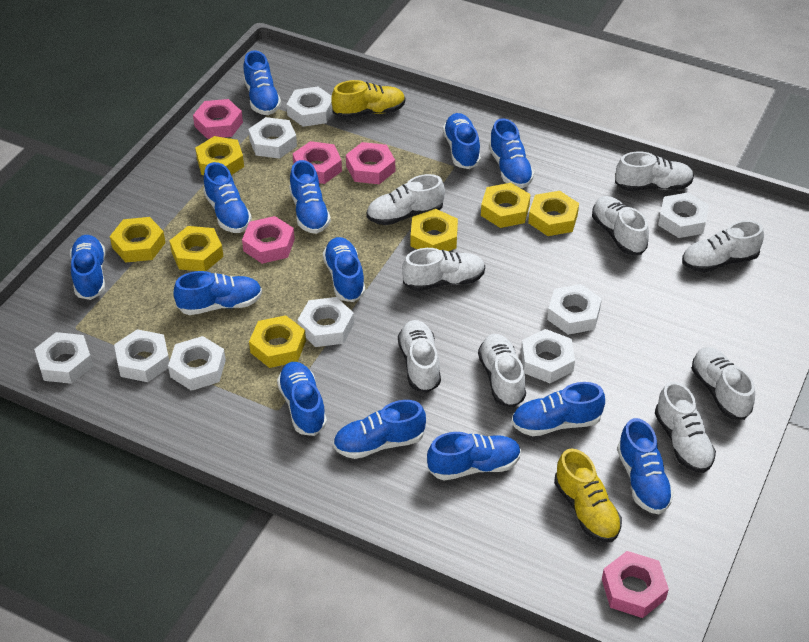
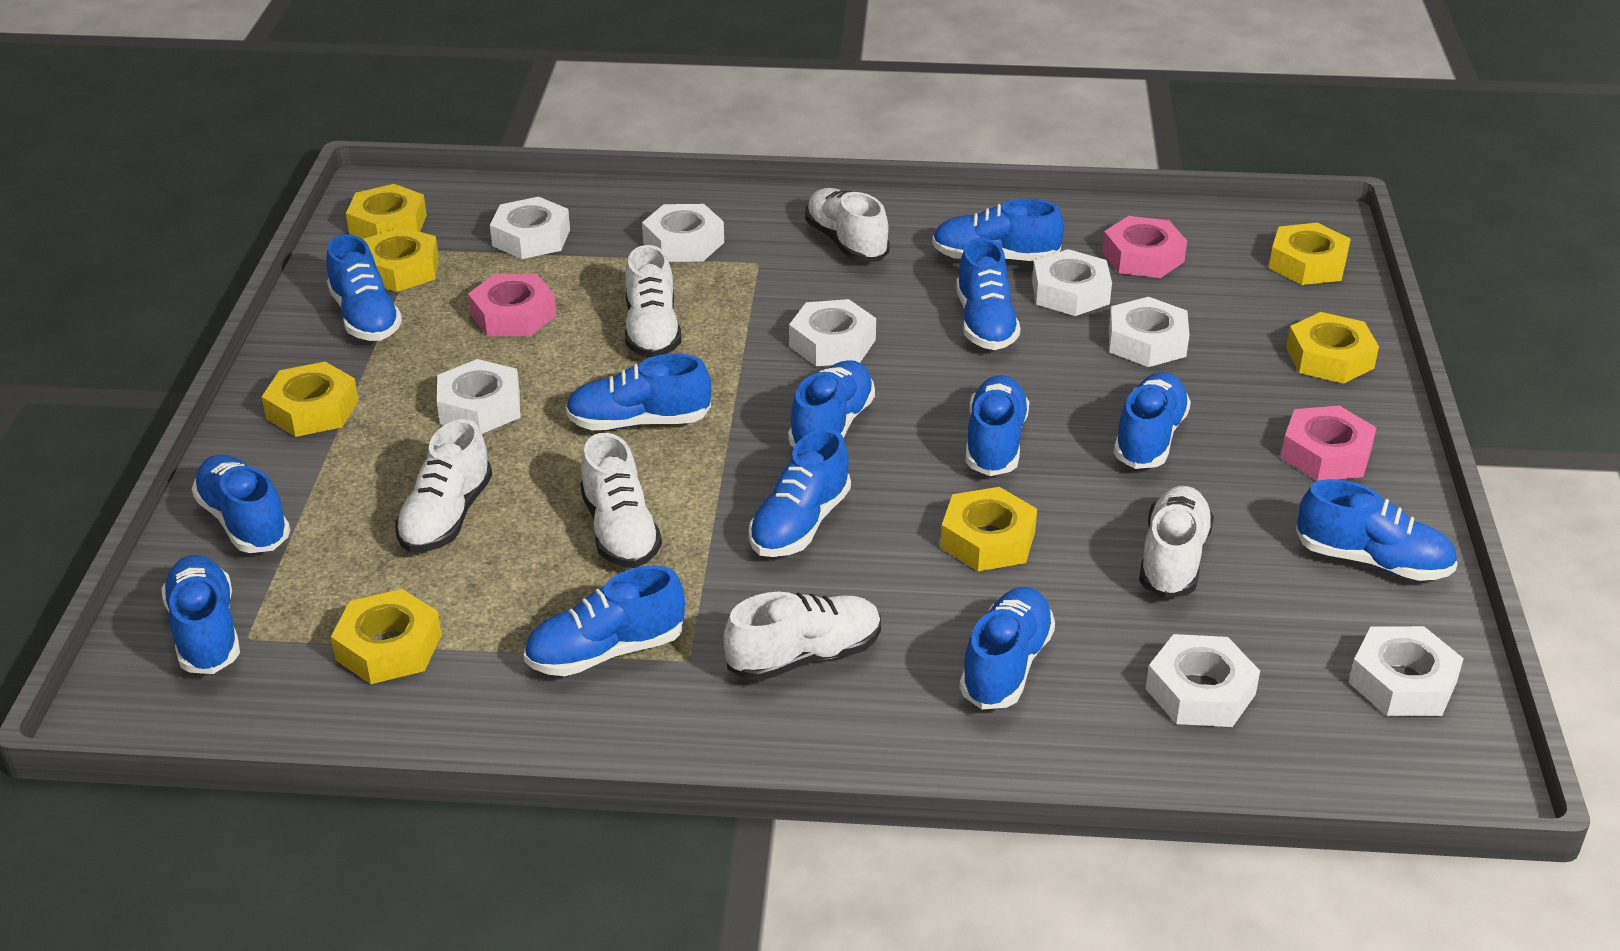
pink nut: [193,99,243,139] [242,216,295,264] [293,141,342,184] [346,142,395,184] [602,551,669,618] = 5 -> [468,274,556,336] [1102,216,1187,278] [1281,406,1377,481] = 3
white nut: [34,332,93,384] [114,329,169,382] [168,336,226,391] [248,117,297,159] [286,86,333,127] [298,297,354,347] [521,329,575,383] [547,284,602,335] [658,192,709,238] = 9 -> [437,359,521,434] [490,197,570,259] [642,204,724,262] [789,299,876,366] [1032,249,1112,316] [1109,297,1190,367] [1145,634,1260,727] [1349,626,1464,716] = 8
white shoe: [366,174,445,225] [398,320,441,393] [402,248,485,291] [478,334,526,407] [592,196,649,255] [615,152,694,191] [655,381,716,473] [682,220,764,272] [692,347,755,420] = 9 -> [395,419,492,553] [580,433,662,568] [625,245,681,358] [723,592,881,681] [805,188,890,262] [1139,486,1214,598] = 6
yellow shoe: [331,80,405,119] [554,448,622,542] = 2 -> none = 0

